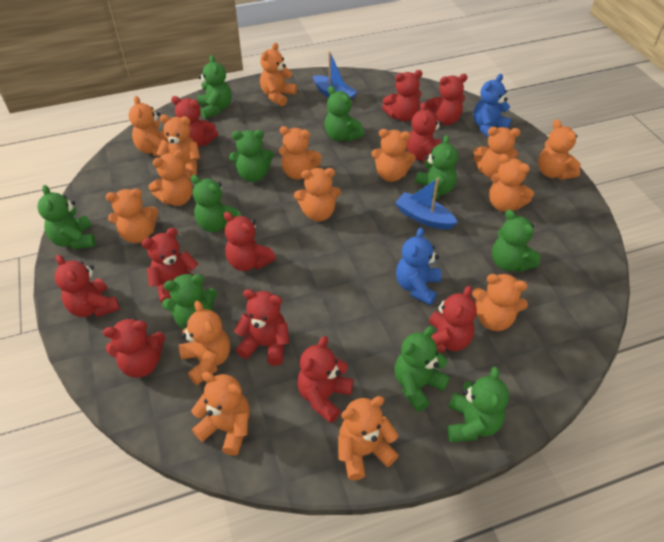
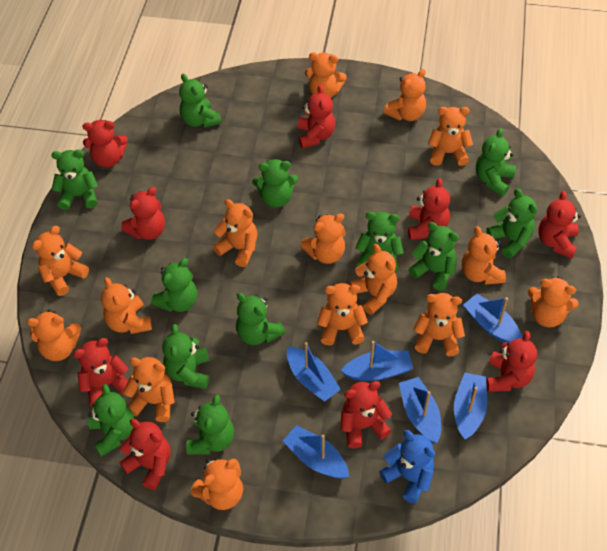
blue boat: [313,51,358,99] [395,178,458,230] = 2 -> [283,425,349,478] [287,342,341,402] [341,341,413,381] [399,377,441,443] [454,373,487,439] [463,294,522,342] = 6
blue teddy bear: [396,227,441,305] [473,74,511,137] = 2 -> [379,430,435,504] = 1
green teddy bear: [37,185,96,249] [162,274,217,329] [191,175,242,232] [198,55,231,119] [229,130,274,182] [325,86,364,142] [395,326,450,412] [415,135,458,200] [447,367,509,442] [492,209,540,272] = 10 -> [51,150,98,210] [88,384,134,457] [151,258,197,312] [162,324,209,389] [179,74,222,128] [186,394,234,455] [236,293,285,345] [252,159,298,208] [355,212,404,272] [408,222,459,291] [476,128,516,196] [486,188,537,259] = 12
red teddy bear: [55,255,120,317] [103,318,165,378] [142,228,203,304] [171,96,218,148] [224,212,276,271] [234,289,289,366] [297,336,354,423] [382,70,422,121] [407,102,442,164] [426,74,467,125] [429,286,477,353] = 11 -> [73,338,129,406] [83,120,128,168] [119,419,171,490] [121,187,165,240] [298,85,335,148] [341,381,392,448] [408,178,450,240] [486,331,537,392] [538,191,581,258] = 9

